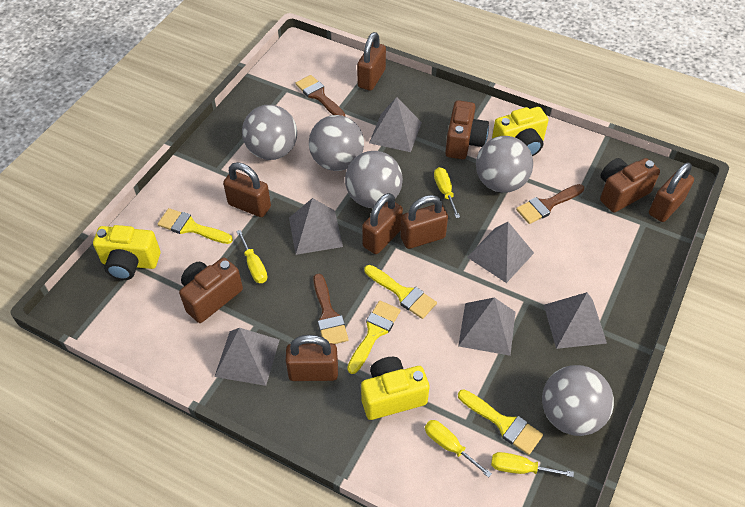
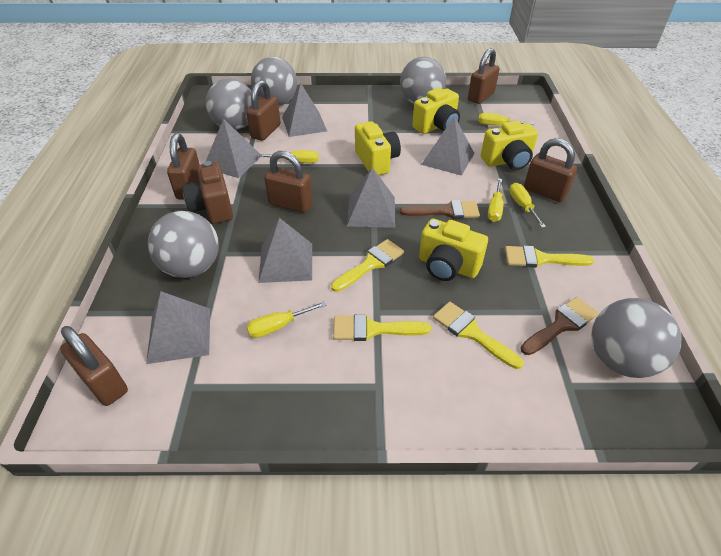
brown brush: [295,75,345,116] [313,274,348,344] [516,184,584,224] = 3 -> [400,200,480,219] [521,297,599,355] = 2
brown camera: [179,257,243,323] [445,100,489,159] [600,158,660,212] = 3 -> [182,161,233,224] = 1
yellow camera: [93,225,161,280] [361,357,429,420] [492,107,549,156] = 3 -> [355,121,401,175] [412,88,460,134] [419,219,488,281] [481,120,538,170] = 4
yellow screwdriver: [236,230,267,283] [425,420,492,478] [434,167,460,218] [491,452,574,477] = 4 -> [247,301,326,338] [259,150,319,163] [478,113,534,126] [488,178,503,222] [509,183,546,228] = 5

